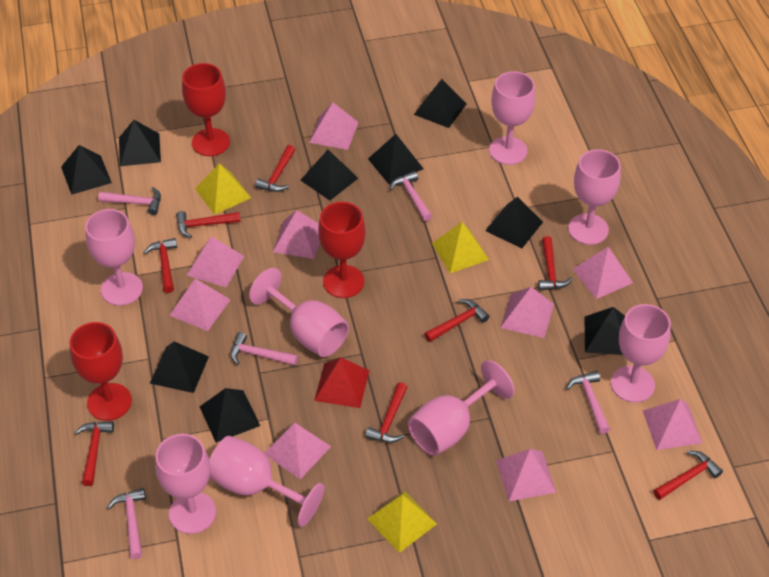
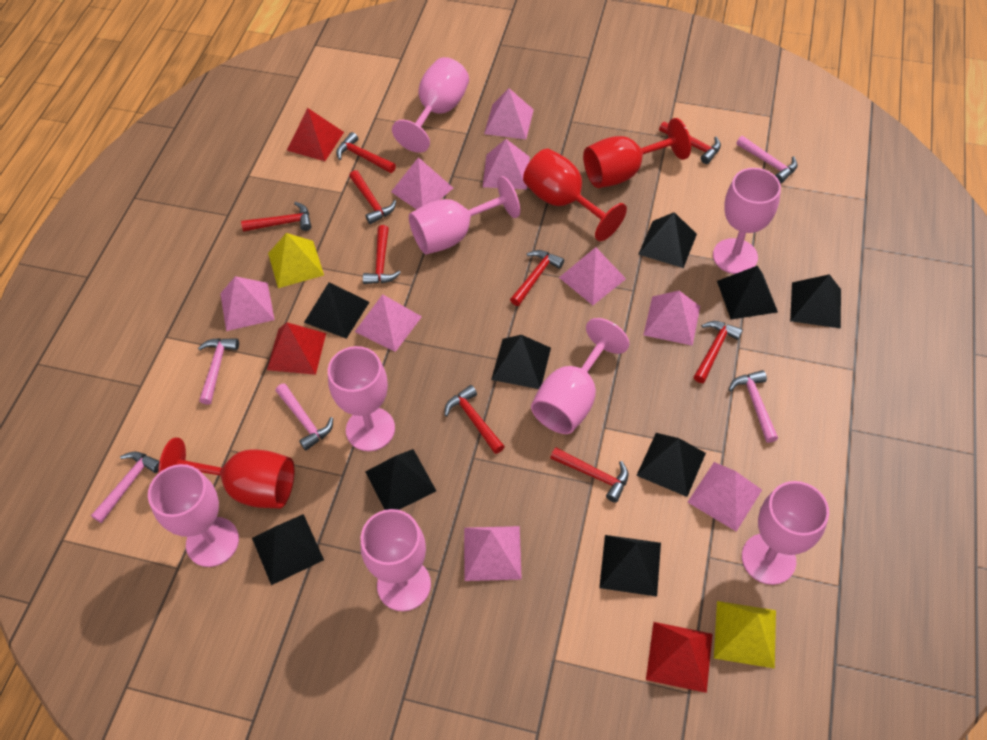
red hammer: [75,421,114,486] [144,238,177,293] [176,211,241,238] [255,145,295,192] [365,382,408,443] [424,299,490,342] [538,236,572,291] [653,451,723,500] = 8 -> [241,202,311,232] [336,132,396,173] [349,170,396,224] [363,225,401,284] [444,385,505,454] [510,250,564,306] [550,447,628,503] [659,121,721,164] [694,321,743,383] = 9
red pyramid: [314,357,369,408] = 1 -> [267,322,326,375] [287,108,344,161] [646,622,713,693] = 3
yellow pyramid: [195,163,251,215] [367,491,437,553] [432,222,489,273] = 3 -> [268,233,324,288] [714,601,776,668] = 2

